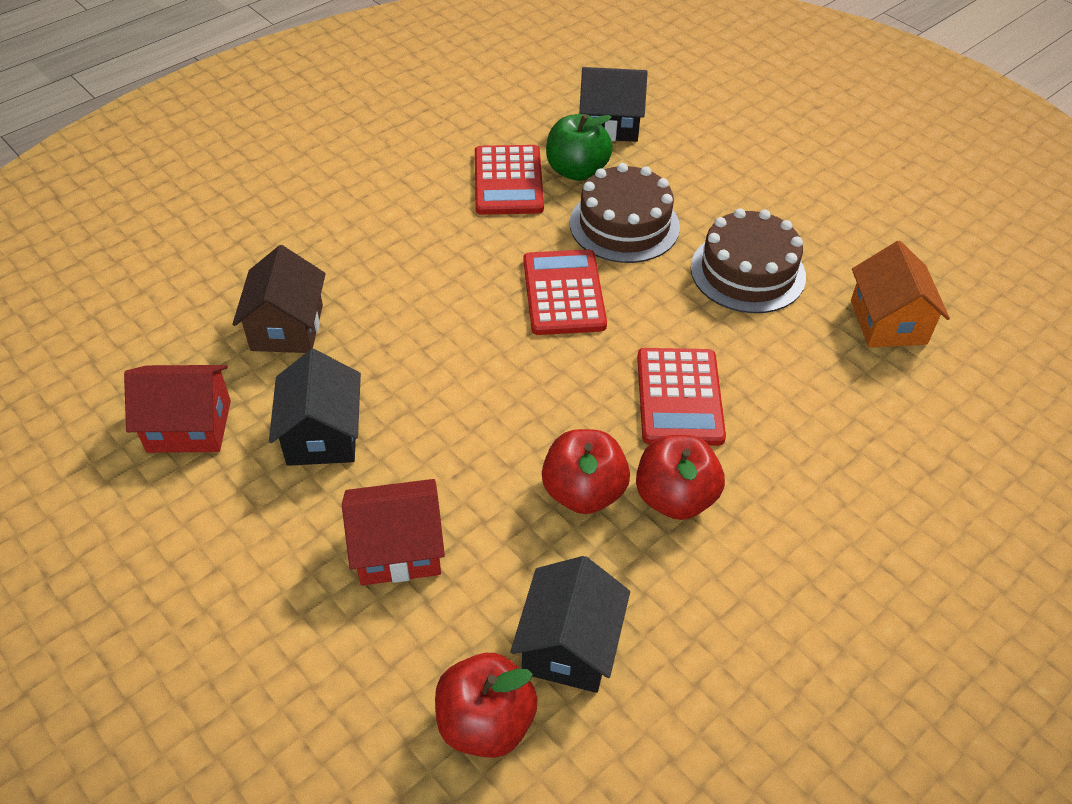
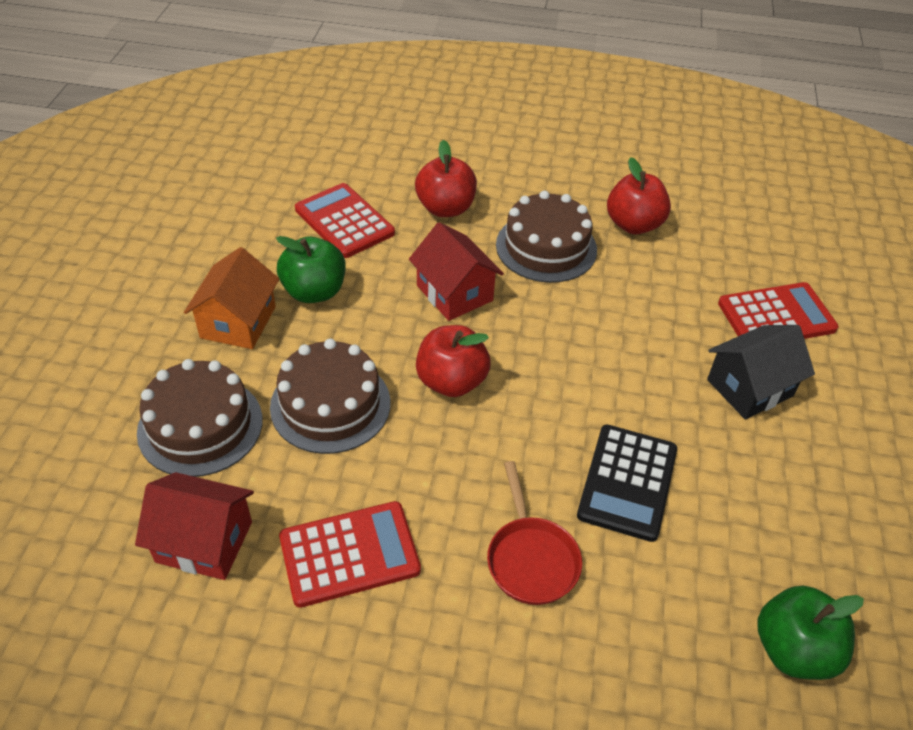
black calculator: none = 0 -> [577,425,677,542] = 1
black house: [269,349,361,466] [510,556,630,693] [579,67,648,142] = 3 -> [707,325,815,420] = 1
brown cake: [570,163,680,263] [691,208,806,313] = 2 -> [137,359,263,477] [270,339,390,454] [496,190,597,283] = 3
brown house: [232,245,326,353] = 1 -> none = 0
green apple: [546,114,613,181] = 1 -> [276,236,345,303] [757,586,864,680] = 2
red pan: none = 0 -> [487,461,582,605] = 1

